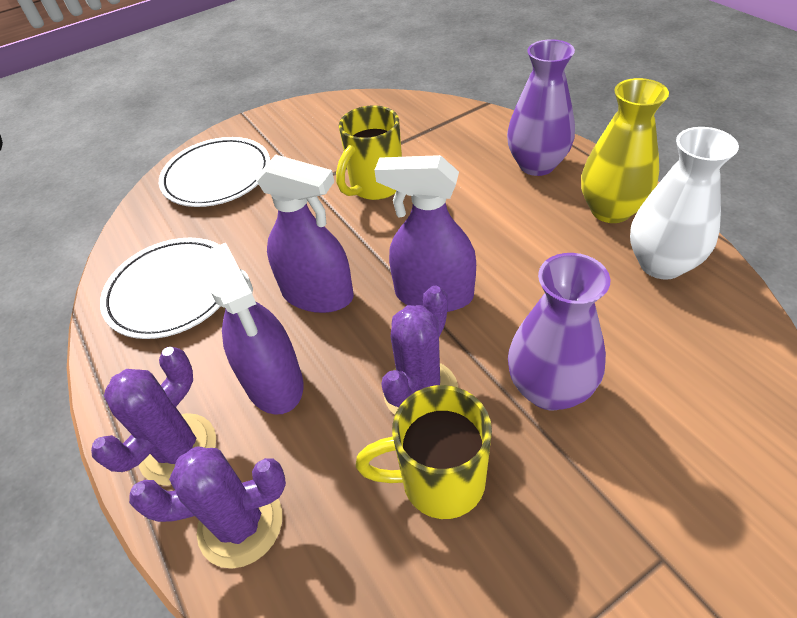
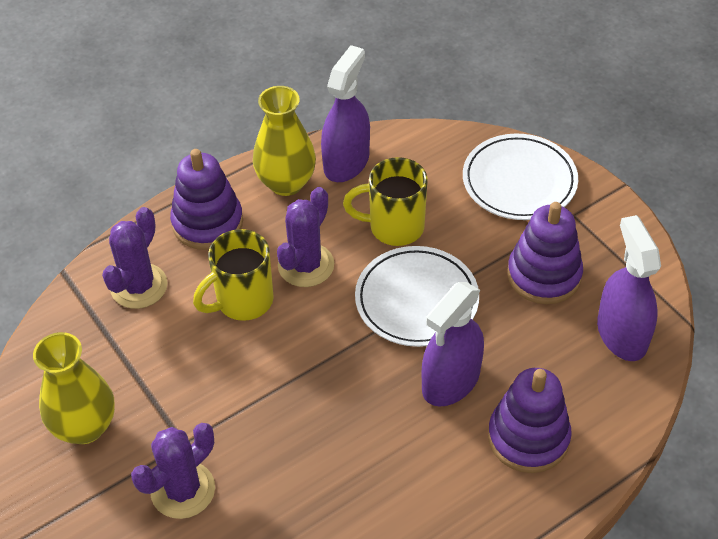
purple stacking toy: none = 0 -> [170,149,243,250] [488,368,572,473] [507,202,583,304] = 3
purple vase: [507,39,575,176] [508,253,610,410] = 2 -> none = 0
white vase: [630,127,739,280] = 1 -> none = 0
yellow vase: [581,78,669,223] = 1 -> [33,332,115,444] [253,86,316,196] = 2

